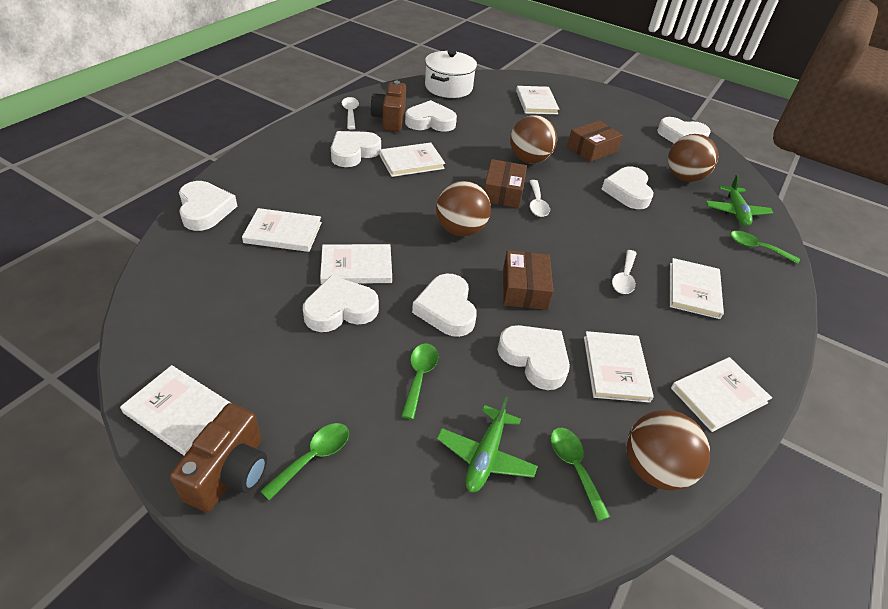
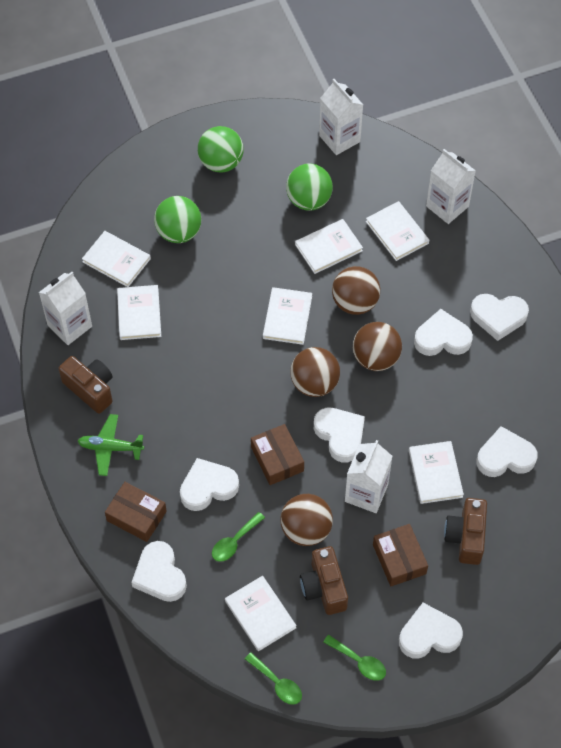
brown camera: [170,403,267,512] [370,81,406,132] = 2 -> [59,356,113,414] [300,546,348,615] [444,498,487,565] = 3
green ball: none = 0 -> [154,196,201,243] [198,126,244,173] [286,163,333,211] = 3
green plane: [437,397,538,492] [706,174,773,226] = 2 -> [78,414,144,476] = 1
green spoon: [260,423,349,501] [401,343,438,420] [550,428,610,521] [730,231,800,264] = 4 -> [212,512,265,562] [245,652,302,705] [323,635,386,681] = 3
white book: [120,365,231,455] [242,208,322,252] [320,244,392,284] [379,143,445,177] [516,86,559,114] [584,331,654,403] [670,258,724,319] [671,357,772,432] = 8 -> [82,231,151,287] [117,285,161,340] [225,576,297,651] [263,287,312,345] [295,219,363,274] [366,201,429,261] [409,441,464,504] = 7
white carton: none = 0 -> [39,272,92,345] [319,79,363,155] [345,440,393,513] [426,149,476,224] = 4
white heart: [179,181,237,231] [303,275,379,332] [331,131,381,167] [405,100,457,132] [412,274,477,337] [497,325,570,390] [601,166,653,209] [657,117,711,143] = 8 -> [131,541,187,602] [180,458,239,511] [314,408,365,462] [399,603,463,659] [414,309,473,356] [470,294,529,341] [477,426,538,477] = 7
white pot: [425,50,477,98] = 1 -> none = 0
white spoon: [342,97,359,129] [530,180,550,217] [612,250,637,294] = 3 -> none = 0

